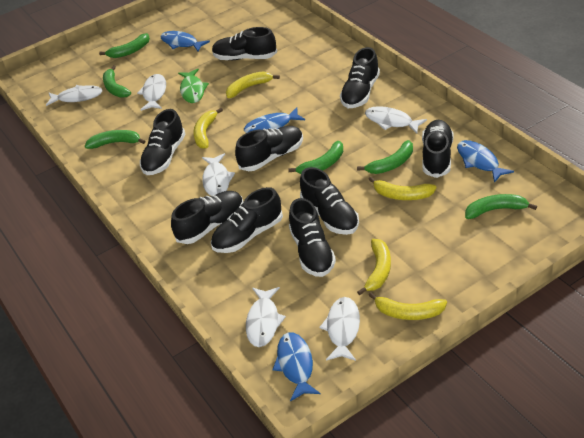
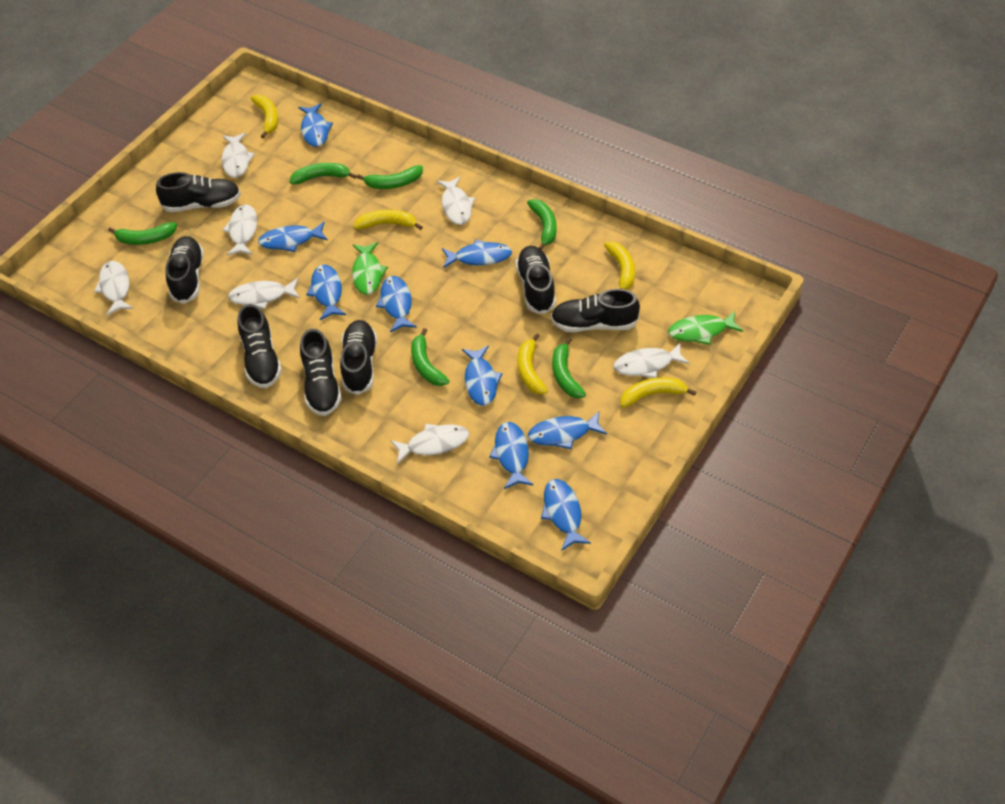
black shoe: [140,109,186,175] [171,191,243,244] [211,187,283,253] [212,27,277,60] [235,126,303,171] [289,198,336,277] [300,167,359,235] [340,47,380,108] [422,120,454,178] = 9 -> [156,172,241,212] [165,236,204,304] [238,304,282,388] [300,329,342,416] [340,320,377,395] [515,246,556,314] [551,289,640,332] = 7
blue fish: [160,31,210,52] [244,107,305,133] [272,333,320,401] [457,140,514,183] = 4 -> [258,222,328,252] [298,103,333,147] [306,265,346,320] [376,276,417,333] [442,240,512,268] [462,346,502,406] [489,422,533,489] [528,411,607,449] [541,479,591,551] = 9
green fish: [178,69,209,103] = 1 -> [352,242,388,295] [668,311,743,345] = 2
white fish: [46,85,103,106] [137,74,166,111] [202,153,235,196] [246,287,286,347] [319,297,360,361] [365,106,427,133] = 6 -> [94,261,133,316] [222,133,255,178] [222,204,257,256] [228,278,300,309] [390,424,469,464] [437,176,475,225] [614,342,690,378] = 7

